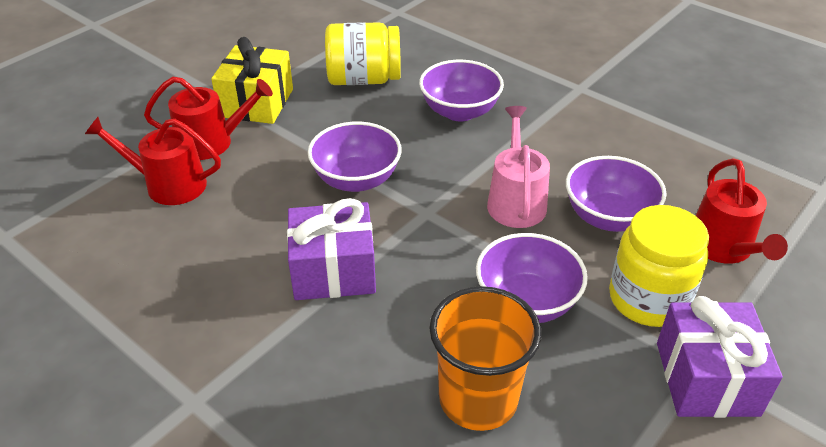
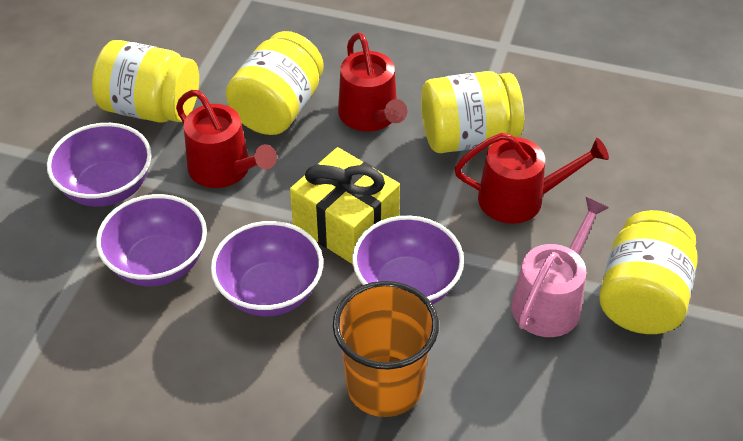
purple gift: [287,198,376,300] [657,296,783,418] = 2 -> none = 0
yellow jar: [325,22,401,85] [609,205,709,327] = 2 -> [92,40,199,123] [226,31,324,135] [421,71,524,153] [599,210,698,334] = 4

